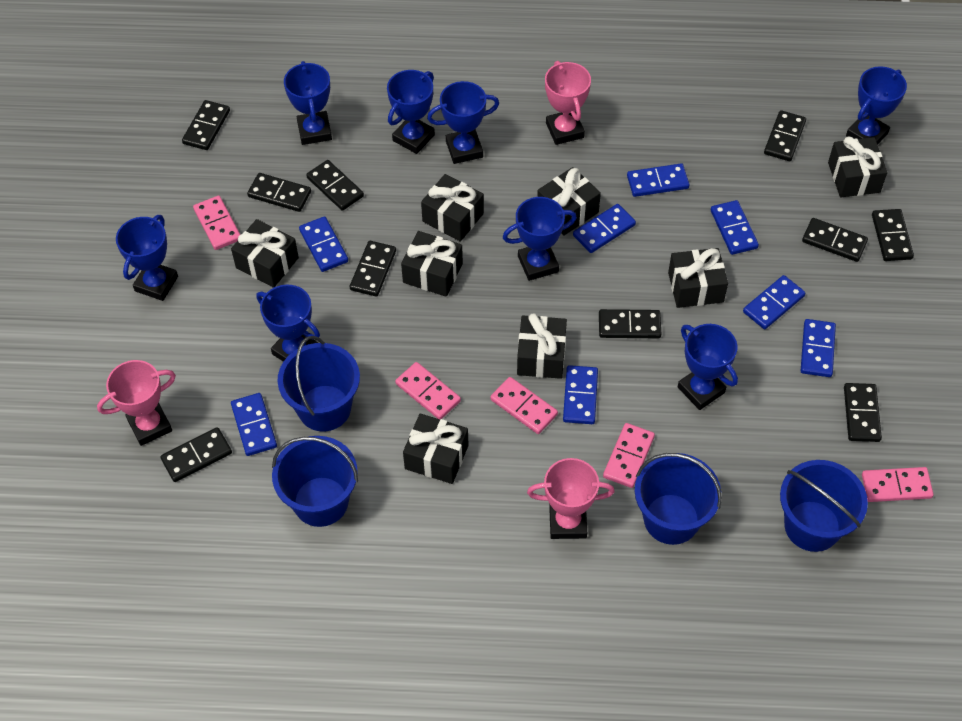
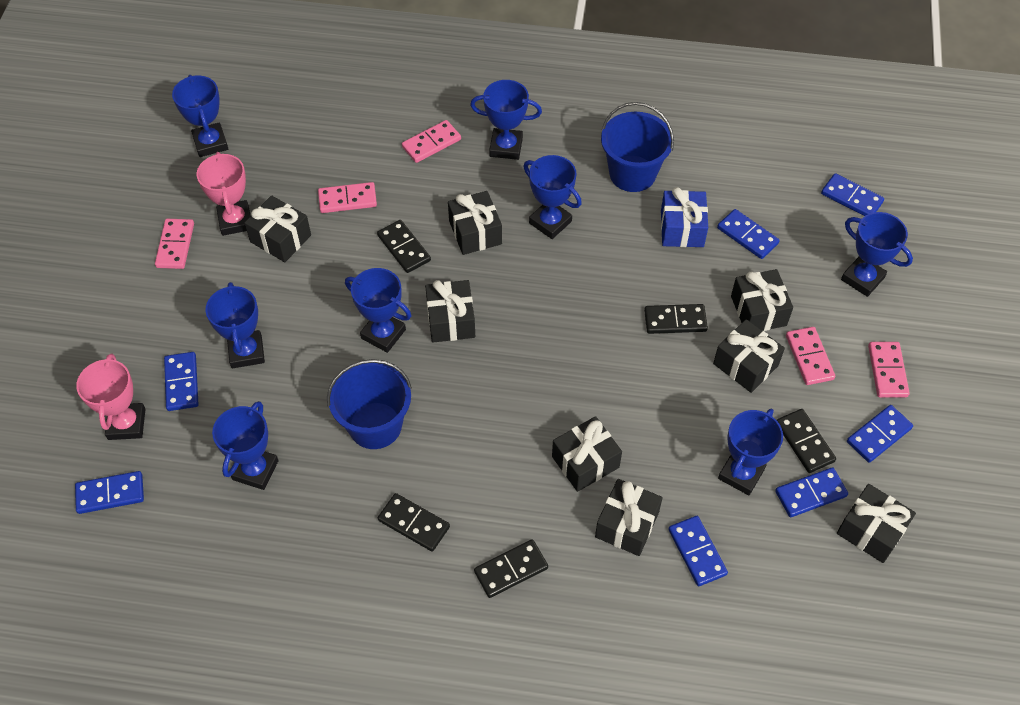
black domino: [160,427,232,482] [182,100,230,150] [247,173,311,212] [306,160,364,211] [350,241,396,296] [599,309,661,338] [764,110,806,161] [802,218,868,262] [844,383,882,442] [872,209,914,261] = 10 -> [377,220,431,273] [378,493,450,552] [474,539,548,598] [644,304,708,334] [777,409,836,473] = 5
blue bucket: [272,436,358,527] [278,336,360,432] [635,453,722,545] [780,460,868,552] = 4 -> [327,359,412,449] [601,102,674,192] = 2
blue domino: [231,393,277,456] [299,216,348,272] [563,365,598,424] [573,204,636,253] [627,163,690,197] [711,200,759,255] [743,275,806,329] [801,319,836,377] = 8 -> [75,471,144,514] [164,352,198,411] [668,516,728,586] [717,209,780,259] [775,467,848,517] [821,173,884,216] [847,405,913,463] = 7
blue gift: none = 0 -> [661,187,708,247] = 1
pink trophy: [97,360,176,446] [527,458,615,539] [545,61,591,145] = 3 -> [76,354,146,440] [197,152,251,236] = 2

